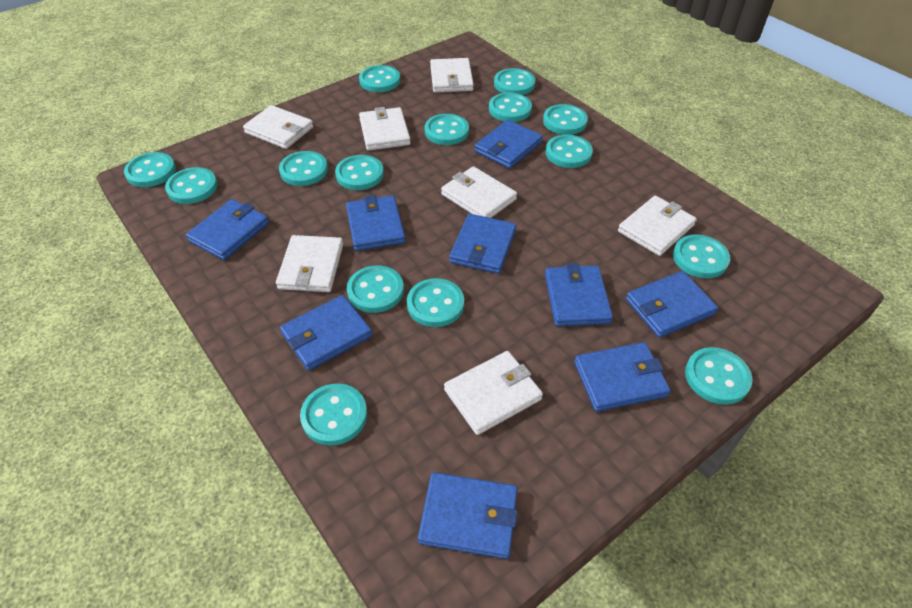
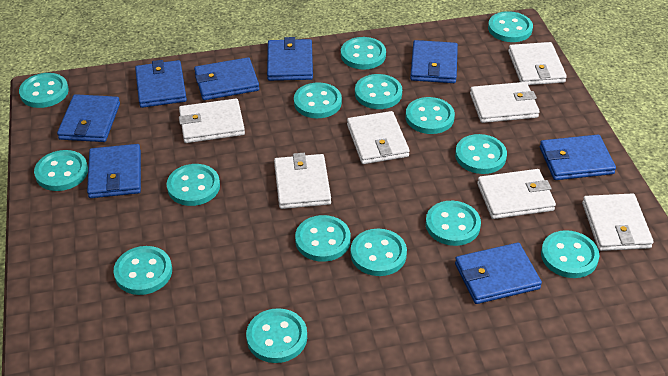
blue wallet: [186,199,269,260] [280,295,372,371] [346,195,405,251] [418,472,518,559] [449,214,516,274] [475,120,543,169] [545,263,613,327] [574,342,670,412] [626,271,718,338] = 9 -> [57,94,120,142] [87,144,141,198] [135,60,187,108] [194,57,259,100] [267,37,313,81] [410,40,458,83] [455,243,542,304] [540,135,616,180] = 8

